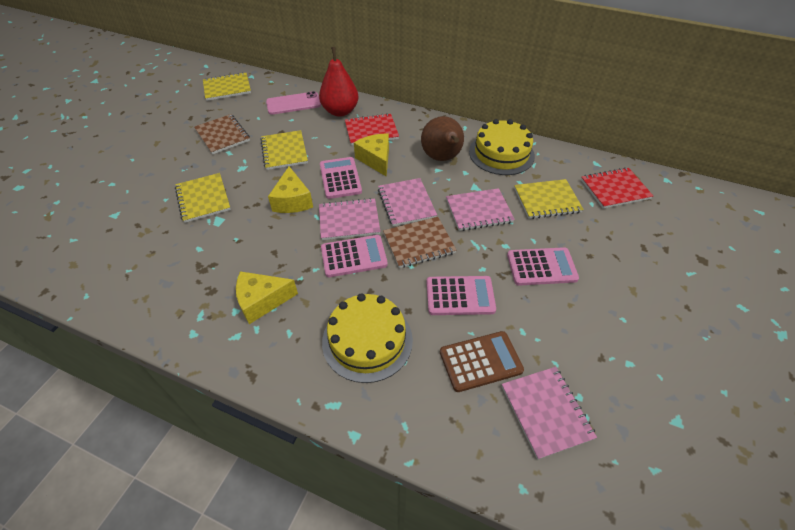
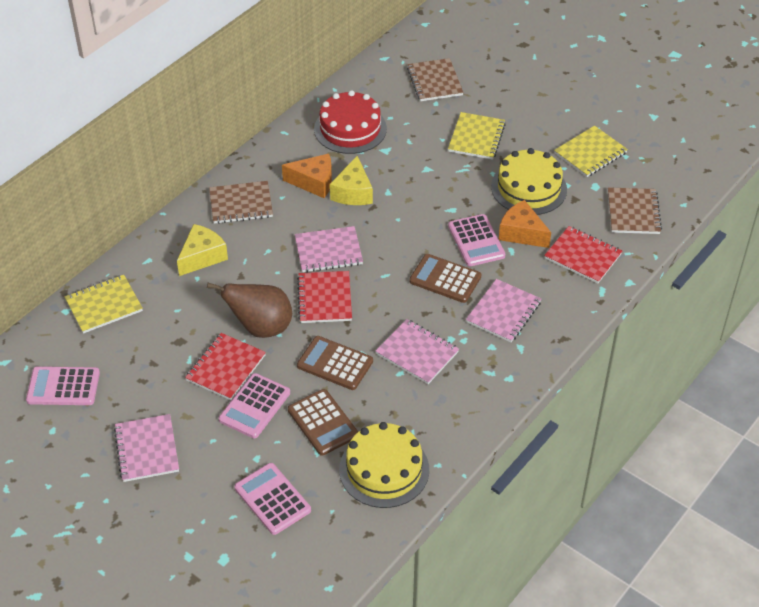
brown calculator: [440,331,524,392] = 1 -> [288,389,358,456] [297,336,373,390] [409,254,481,303] = 3
brown notebook: [194,114,250,155] [383,217,457,268] = 2 -> [209,181,273,224] [407,58,463,101] [608,187,662,234] = 3
orange cheese: none = 0 -> [282,154,332,198] [499,200,551,248] = 2
pink phone: [266,91,321,115] = 1 -> none = 0
red cake: none = 0 -> [314,90,387,154] = 1
red notebook: [345,113,399,145] [581,167,653,209] = 2 -> [185,333,266,400] [297,271,352,323] [544,226,622,283] = 3
red pear: [319,47,358,117] = 1 -> none = 0
yellow cheese: [236,271,298,324] [268,166,313,213] [354,134,389,177] = 3 -> [177,224,228,276] [330,156,373,205] = 2
yellow notebook: [175,173,231,223] [203,72,251,101] [261,130,308,170] [514,179,584,219] = 4 -> [65,275,143,334] [448,112,506,160] [554,126,628,177] = 3

